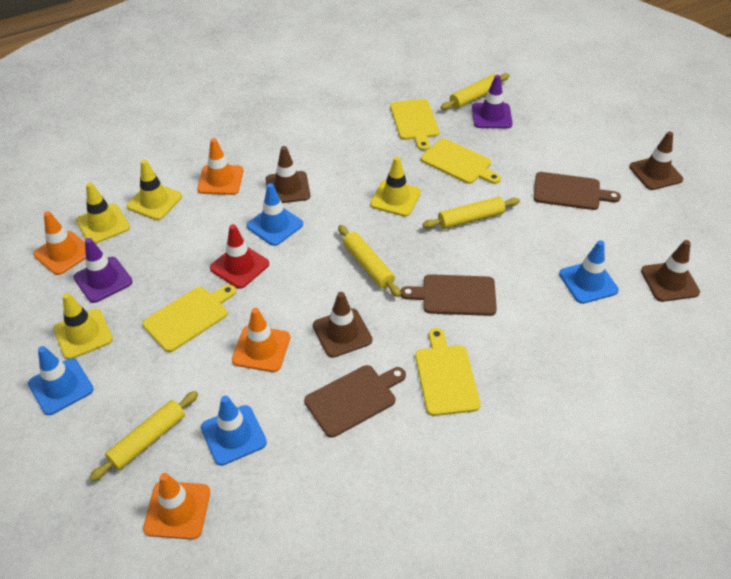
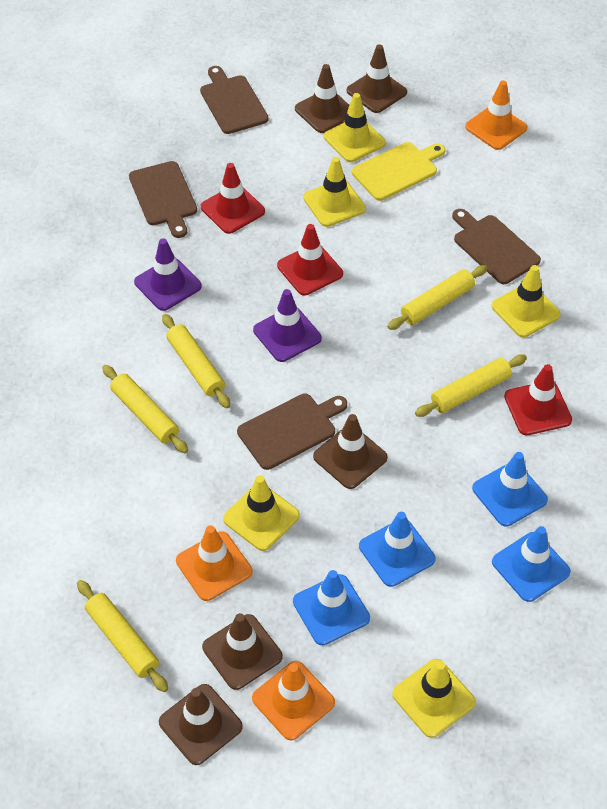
brown cutting board: [304,365,406,438] [401,274,497,316] [534,172,621,210] = 3 -> [129,161,197,238] [200,66,269,134] [237,393,347,470] [452,209,541,284] = 4
brown traffic cone: [266,146,310,203] [313,292,373,358] [629,132,683,190] [641,240,700,302] = 4 -> [159,684,243,765] [202,613,283,690] [295,64,349,133] [313,414,388,489] [347,44,407,113] = 5
orange traffic cone: [33,211,86,275] [143,473,210,540] [197,138,243,195] [232,308,290,372] = 4 -> [176,525,252,601] [252,661,335,741] [465,81,528,150] = 3
red traffic cone: [210,224,269,289] = 1 -> [201,163,265,234] [277,224,343,296] [504,364,572,435] = 3
yellow cutting board: [142,284,236,352] [390,99,439,151] [415,328,481,416] [421,138,501,184] = 4 -> [352,142,445,201] = 1
yellow rolling pin: [89,391,198,481] [338,225,401,297] [422,197,520,229] [440,73,509,110] = 4 -> [77,580,168,692] [102,365,188,453] [162,314,230,408] [387,265,487,330] [415,354,527,417] = 5
yellow traffic cone: [53,293,113,359] [76,182,130,244] [127,160,182,220] [370,157,421,216] = 4 -> [223,475,300,551] [303,157,366,227] [324,93,386,162] [392,659,476,738] [492,265,560,337] = 5

